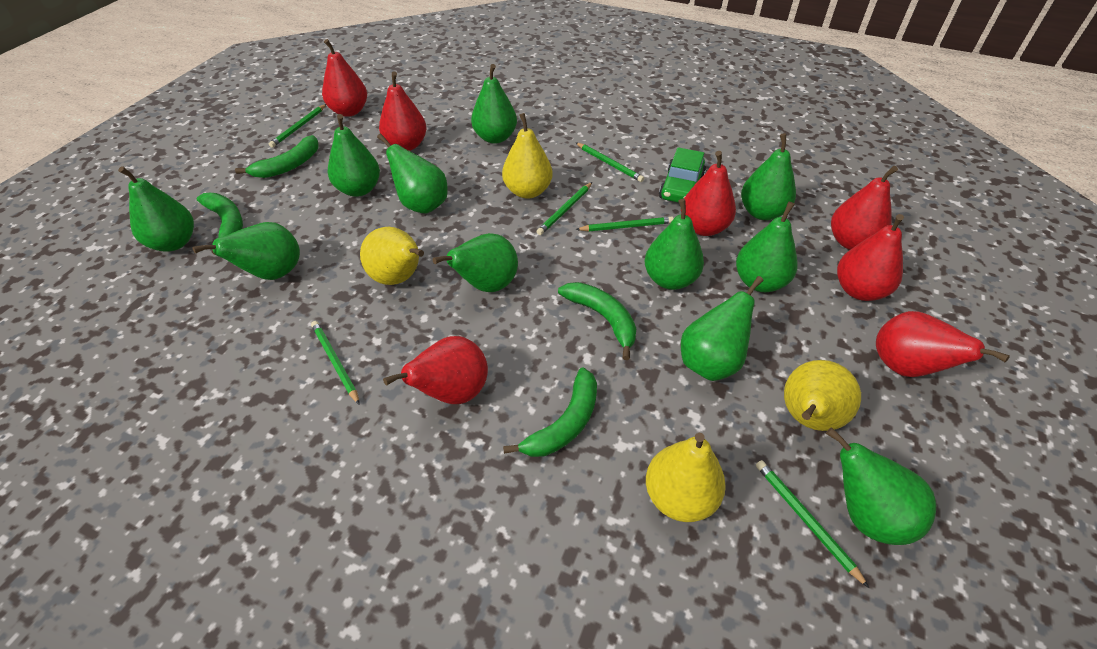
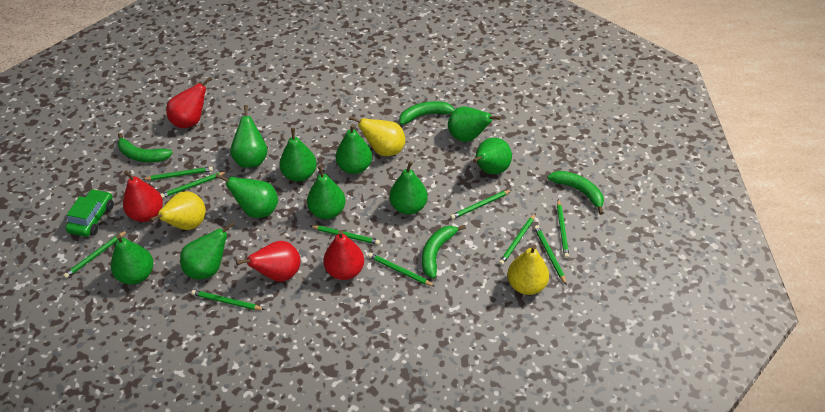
green pear: [118,166,194,252] [192,222,300,280] [328,114,380,197] [377,133,448,213] [433,233,518,292] [471,64,517,144] [645,199,704,290] [681,276,763,381] [736,201,798,292] [741,133,796,220] [826,427,936,545] = 11 -> [111,234,154,284] [180,222,234,279] [215,174,278,218] [230,105,267,168] [279,128,317,182] [307,165,345,219] [336,124,372,174] [389,161,428,215] [448,107,501,142] [473,138,512,174] = 10
green pencil: [269,104,326,148] [311,321,360,405] [537,182,592,235] [575,142,644,182] [575,217,674,231] [756,460,869,588] = 6 -> [64,230,128,278] [142,167,213,180] [160,171,228,198] [191,290,265,310] [310,225,380,245] [368,253,434,286] [450,190,512,219] [499,213,536,265] [534,225,567,285] [557,199,569,258] = 10
red pear: [322,39,367,117] [379,71,426,151] [383,336,488,404] [684,151,736,236] [831,166,898,250] [837,214,904,301] [876,311,1010,377] = 7 -> [123,170,163,222] [166,77,212,128] [236,241,301,282] [324,230,364,280] = 4
yellow pear: [360,227,424,285] [502,113,553,199] [646,432,726,522] [784,360,861,431] = 4 -> [150,191,206,230] [349,116,405,156] [507,245,549,295] = 3

